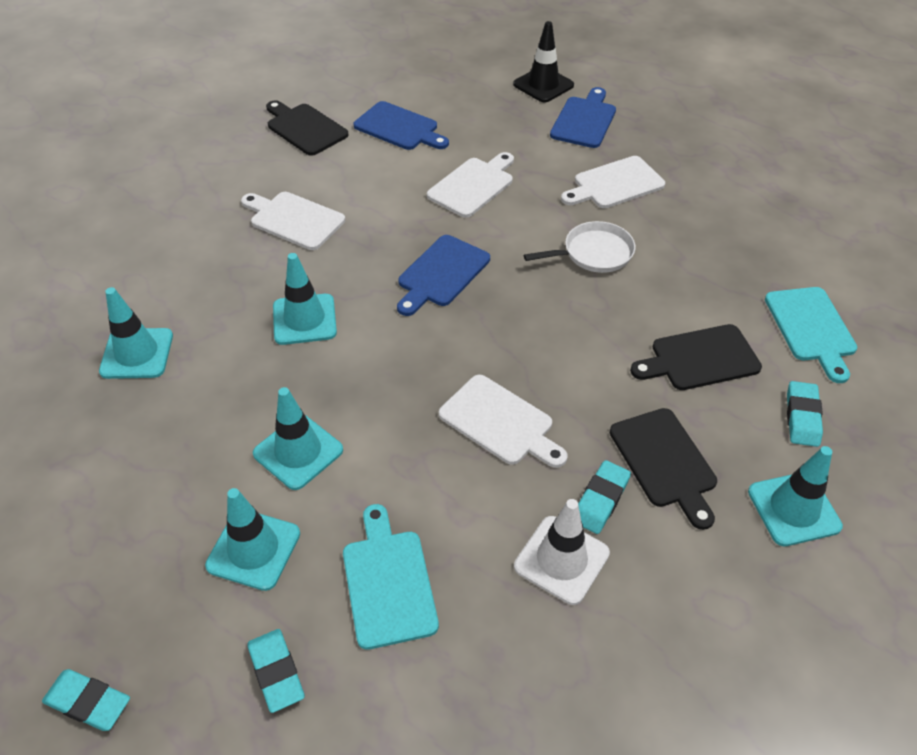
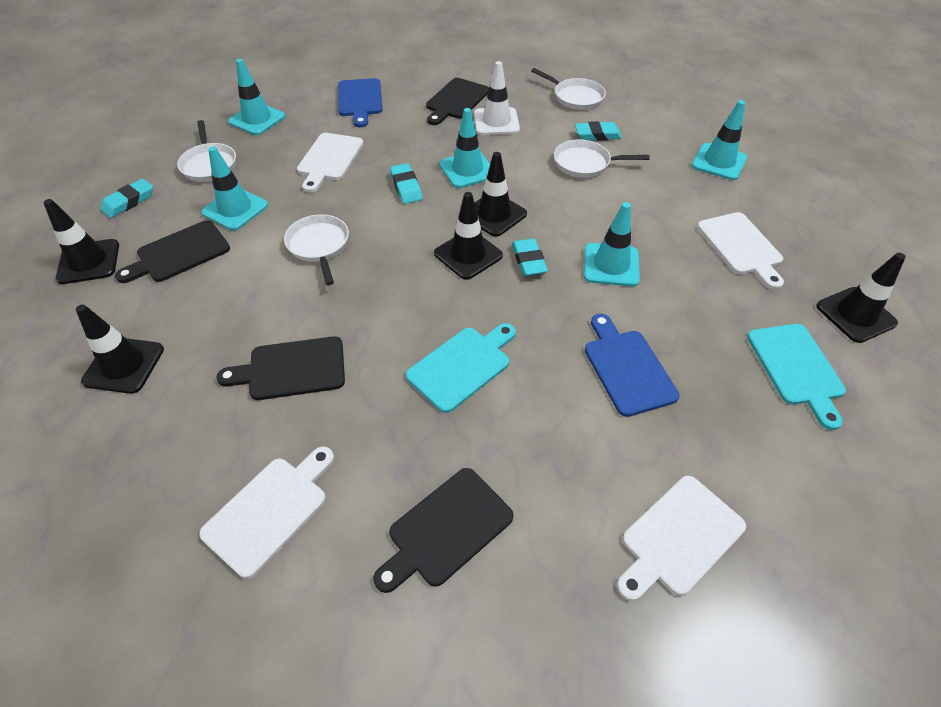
black cutting board: [266,100,349,156] [610,408,717,530] [630,324,762,390] = 3 -> [115,220,230,283] [216,336,345,400] [374,468,514,593] [426,78,489,125] = 4
black traffic cone: [513,21,574,103] = 1 -> [43,199,119,284] [76,304,164,394] [434,192,503,280] [475,152,527,237] [816,253,906,343] = 5
blue cutting board: [354,101,449,150] [397,235,490,316] [550,87,616,148] = 3 -> [338,78,382,127] [585,314,680,417] = 2
white pan: [524,221,635,273] = 1 -> [177,120,236,182] [284,214,349,285] [531,68,606,110] [554,139,649,178] = 4

